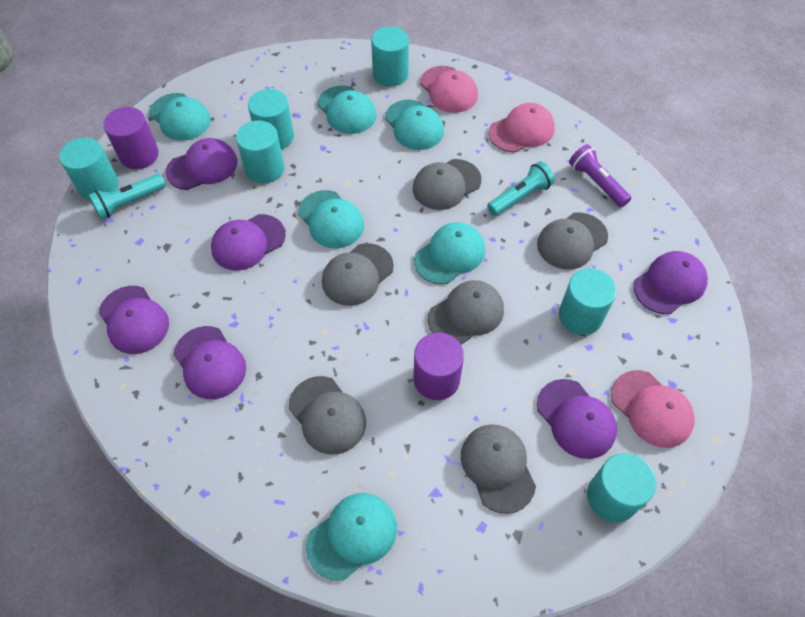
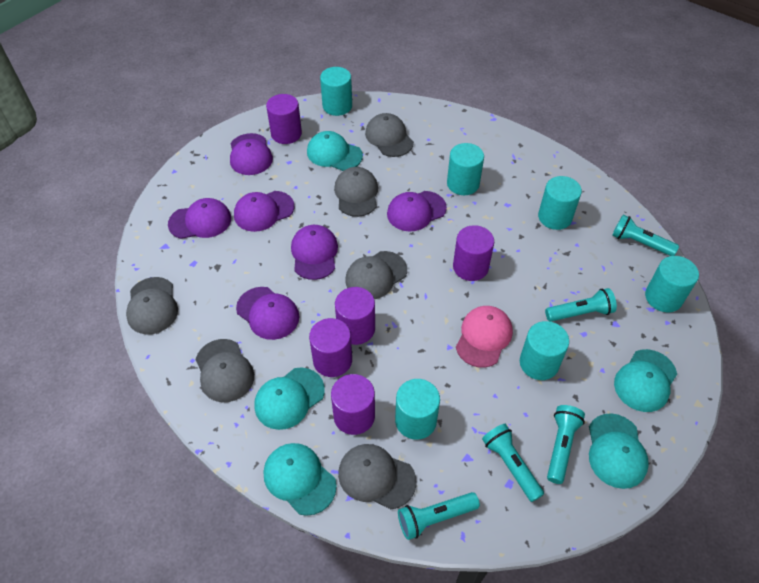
pink cap: [420,66,478,113] [488,103,555,153] [611,370,695,448] = 3 -> [456,306,513,368] = 1
purple cylinder: [103,107,159,169] [413,332,464,400] = 2 -> [266,94,302,144] [309,318,352,377] [331,374,375,435] [335,287,375,345] [453,225,494,281] = 5
purple flashlight: [569,144,631,207] = 1 -> none = 0
turquoise cap: [149,93,211,141] [298,190,364,248] [306,493,397,581] [318,85,376,134] [385,100,444,150] [414,222,485,284] = 6 -> [254,367,325,430] [264,443,337,516] [307,131,363,171] [589,413,649,489] [614,349,677,412] = 5
turquoise flashlight: [88,174,166,220] [487,161,555,216] = 2 -> [398,492,480,540] [482,424,544,502] [545,288,617,322] [547,405,585,484] [612,215,679,256] = 5

